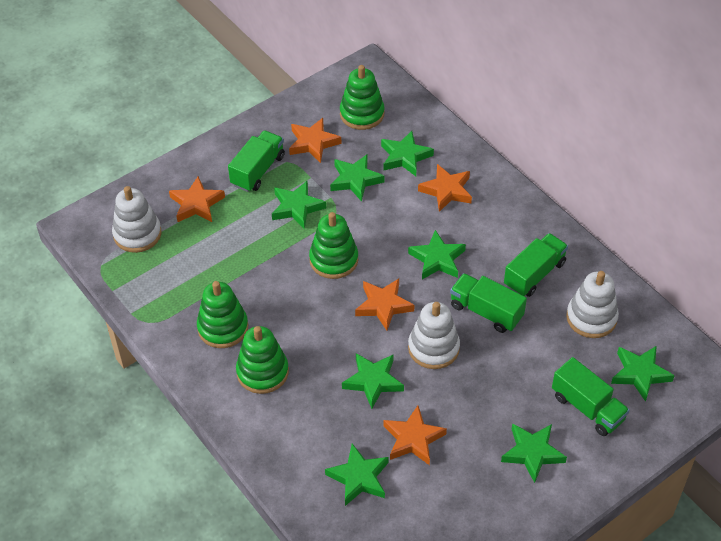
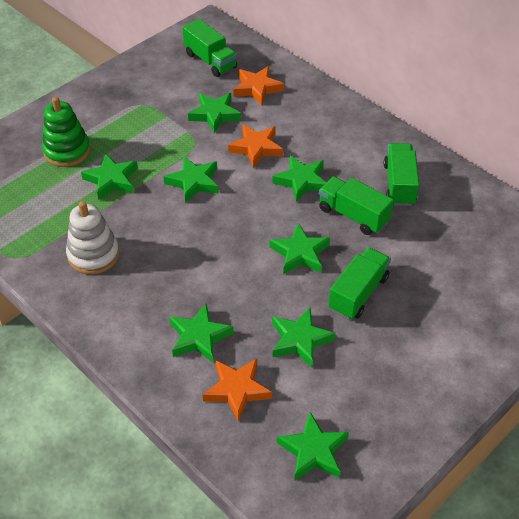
green stacking toy: [197,281,248,348] [236,326,289,394] [309,212,358,279] [340,65,385,130] = 4 -> [42,97,90,167] = 1
orange star: [169,176,225,222] [289,118,342,163] [355,279,415,330] [383,406,447,465] [418,164,472,212] = 5 -> [203,359,272,422] [228,124,283,168] [233,66,284,105] = 3
white stacking toy: [112,186,162,253] [408,302,460,369] [566,271,619,338] = 3 -> [66,201,120,274] = 1

